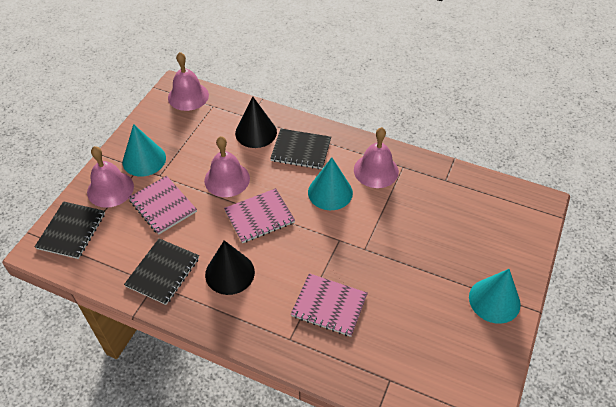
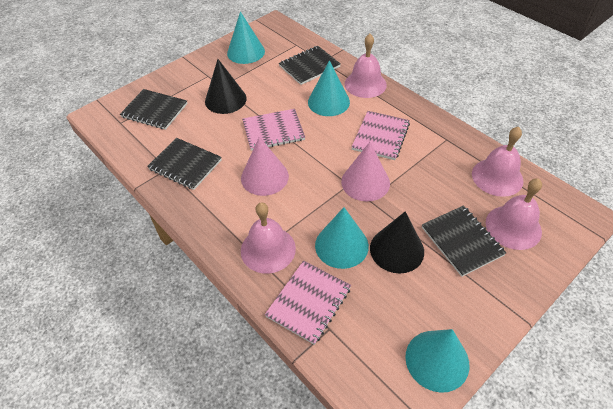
black notebook: [35,201,105,259] [124,238,199,305] [270,129,331,169] = 3 -> [120,89,188,130] [147,138,222,190] [279,46,341,85] [422,205,506,277] = 4
pink cone: none = 0 -> [241,137,289,196] [341,142,390,201] = 2
turquoise cone: [122,124,166,176] [308,157,353,210] [469,269,521,324] = 3 -> [227,11,265,64] [308,60,350,116] [315,207,369,269] [405,329,469,393] = 4

